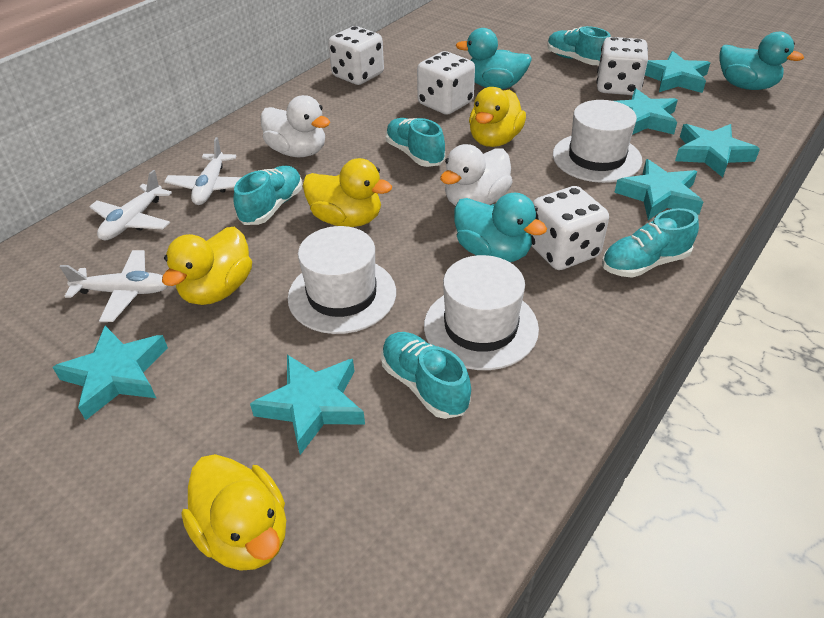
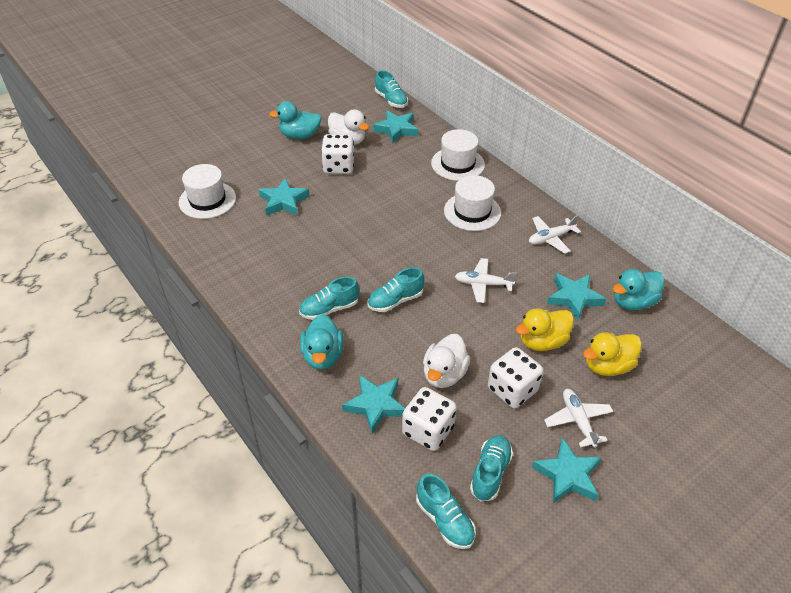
turquoise star: [52,326,168,420] [250,355,365,455] [614,159,703,220] [615,88,678,135] [645,51,710,93] [675,124,760,178] = 6 -> [259,178,310,216] [342,375,405,434] [373,110,418,143] [532,438,602,504] [547,273,606,320] = 5
white dice: [328,26,384,85] [417,51,475,115] [531,186,609,270] [596,37,648,95] = 4 -> [321,134,354,174] [402,387,457,451] [488,347,543,409] = 3
yellow duck: [162,226,252,305] [181,454,286,571] [303,158,392,227] [469,87,526,147] = 4 -> [516,308,574,351] [583,332,642,376] = 2

